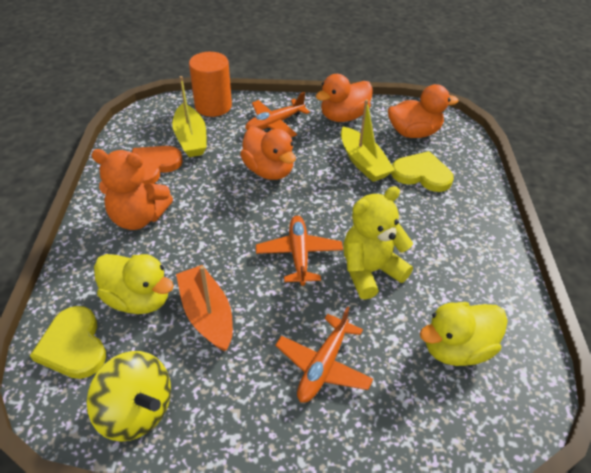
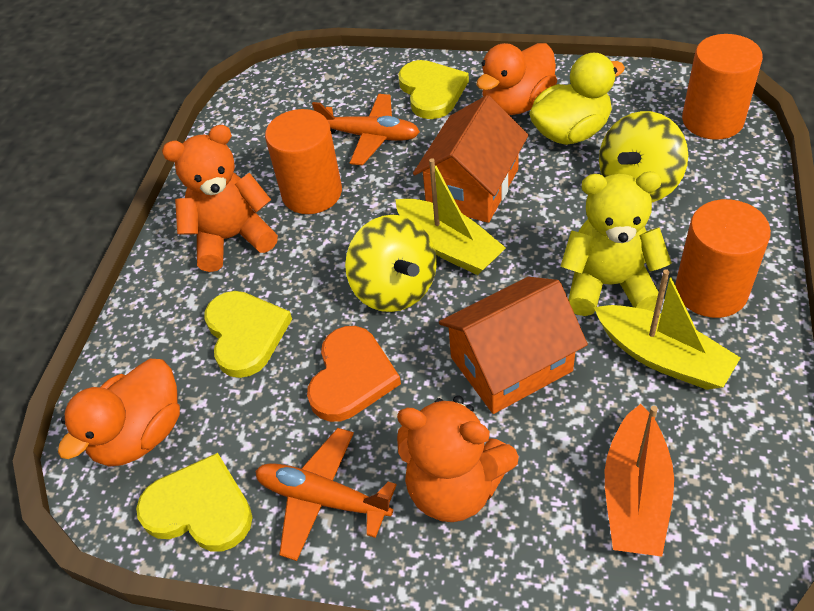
orange cylinder: [189,52,232,117] = 1 -> [265,109,342,214] [675,199,771,318] [682,34,763,140] = 3
orange duck: [240,127,296,180] [316,74,373,122] [388,84,459,138] = 3 -> [58,359,180,467] [476,43,557,115] = 2
orange house: none = 0 -> [413,95,529,223] [439,277,588,414] = 2
orange plane: [245,92,310,137] [256,216,343,286] [275,306,373,403] = 3 -> [255,428,397,561] [312,94,420,165] = 2
orange teddy bear: [91,149,173,230] = 1 -> [162,125,278,272] [397,395,519,522] = 2
yellow duck: [94,254,174,314] [420,302,508,366] = 2 -> [529,53,625,145] = 1
yellow heart: [30,306,106,379] [391,151,454,192] = 2 -> [136,453,252,552] [204,291,292,378] [398,60,469,119] = 3
yellow spinning top: [87,351,171,442] = 1 -> [345,215,437,312] [599,111,688,202] = 2

